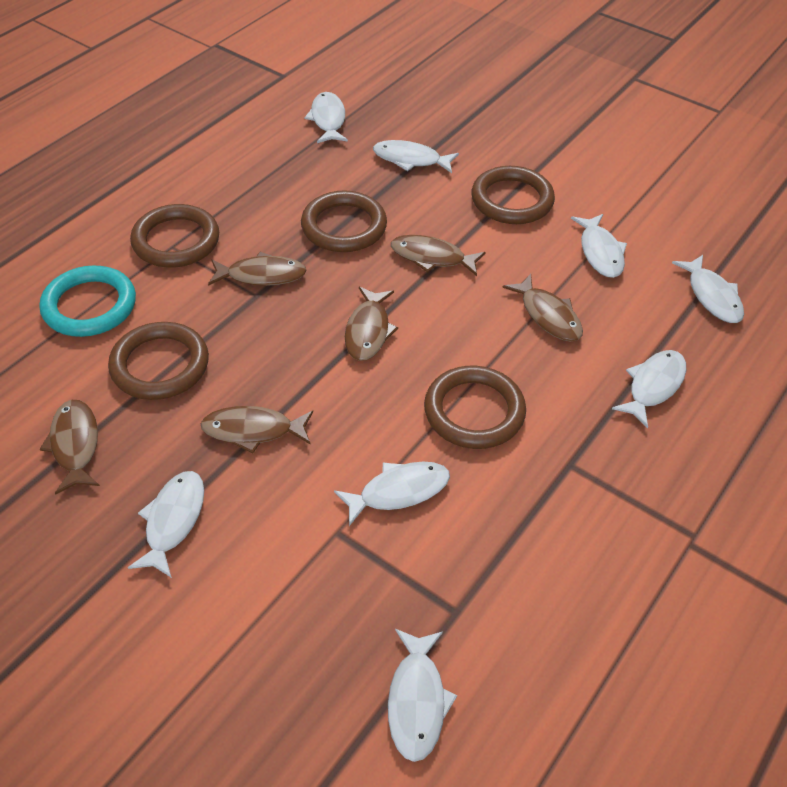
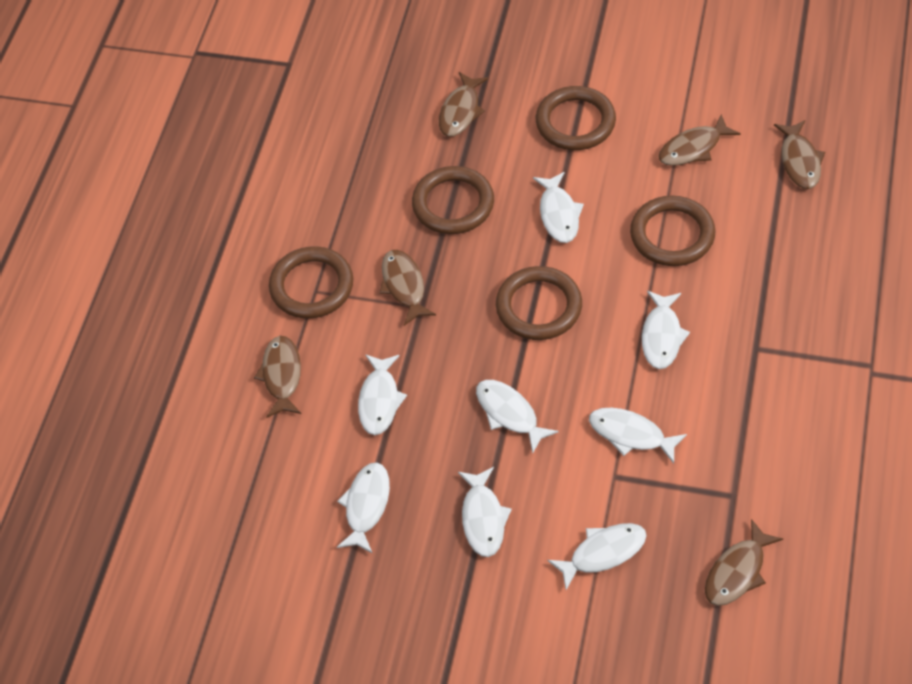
turquoise ring: [39,265,136,337] = 1 -> none = 0

